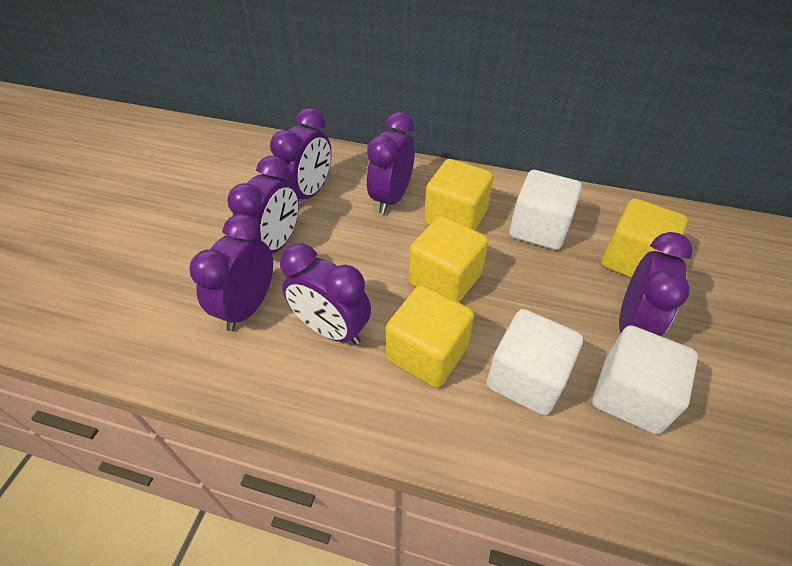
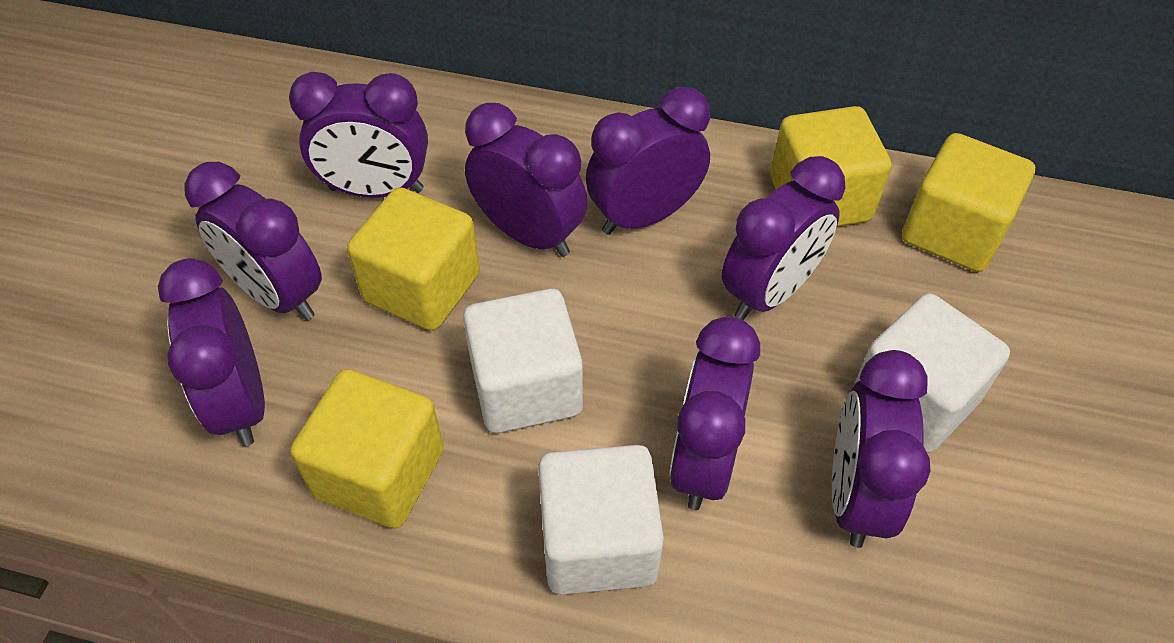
purple clock: [189,214,273,331] [227,156,299,254] [270,108,332,200] [280,243,371,345] [367,112,415,214] [619,232,693,336] = 6 -> [158,258,265,446] [184,162,322,320] [289,72,428,198] [465,103,588,257] [586,87,710,235] [669,316,760,510] [721,156,846,320] [832,350,931,548] = 8

